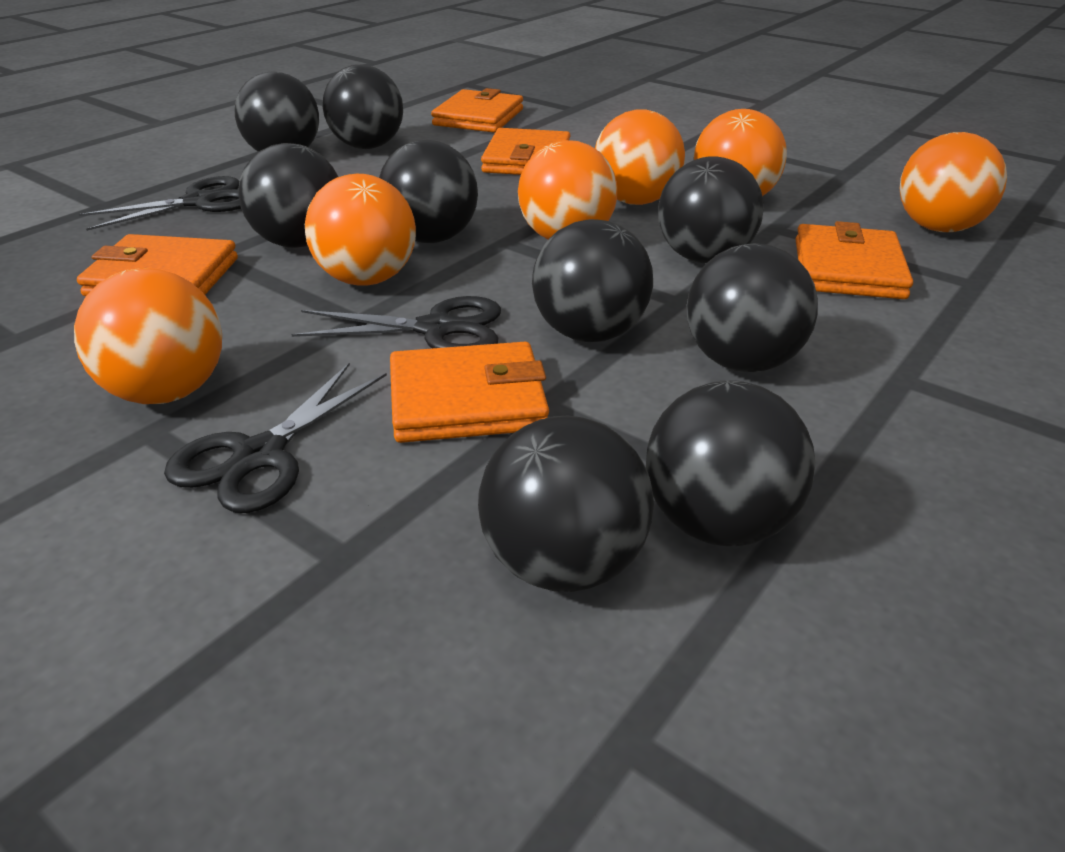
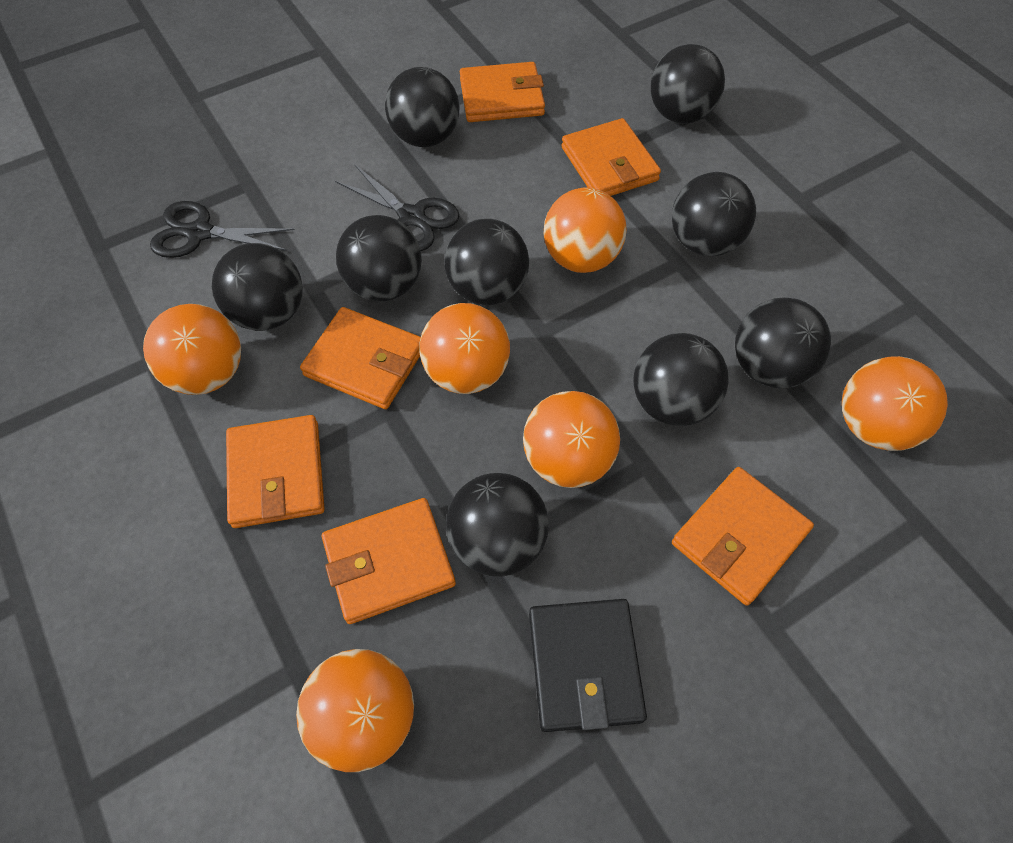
black scissors: [79,176,241,231] [164,363,387,513] [291,296,501,348] = 3 -> [150,201,295,258] [335,164,459,251] = 2
black wallet: none = 0 -> [529,599,647,732] = 1
orange wallet: [77,234,238,296] [390,342,549,443] [431,88,523,133] [481,128,571,175] [796,221,913,299] = 5 -> [226,415,325,528] [300,307,421,409] [322,498,456,624] [460,62,545,122] [561,118,661,196] [672,467,814,605] = 6

